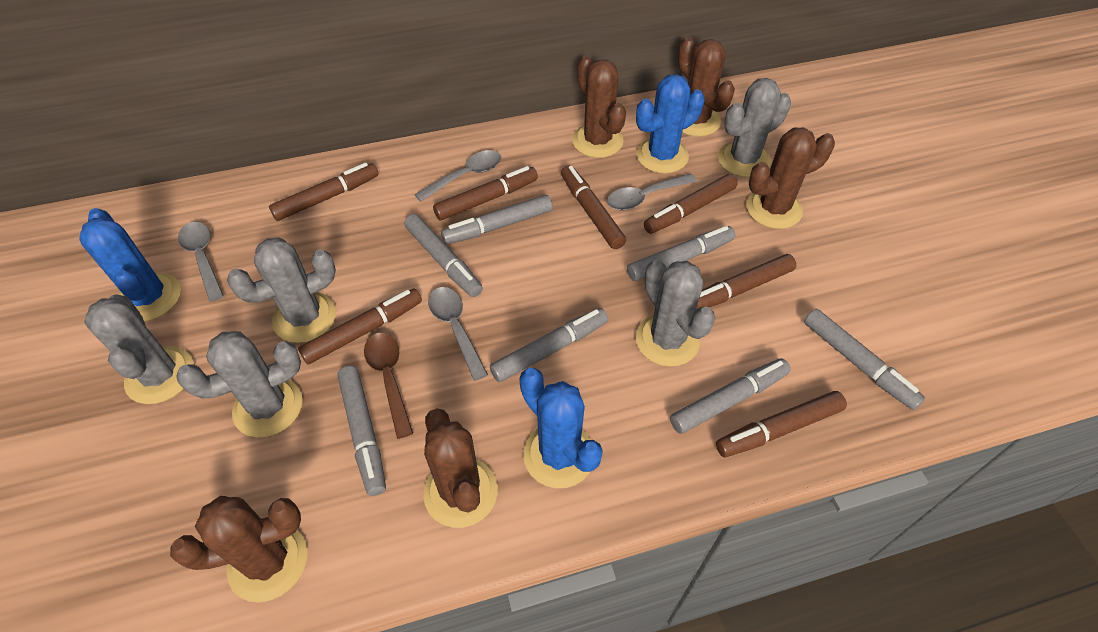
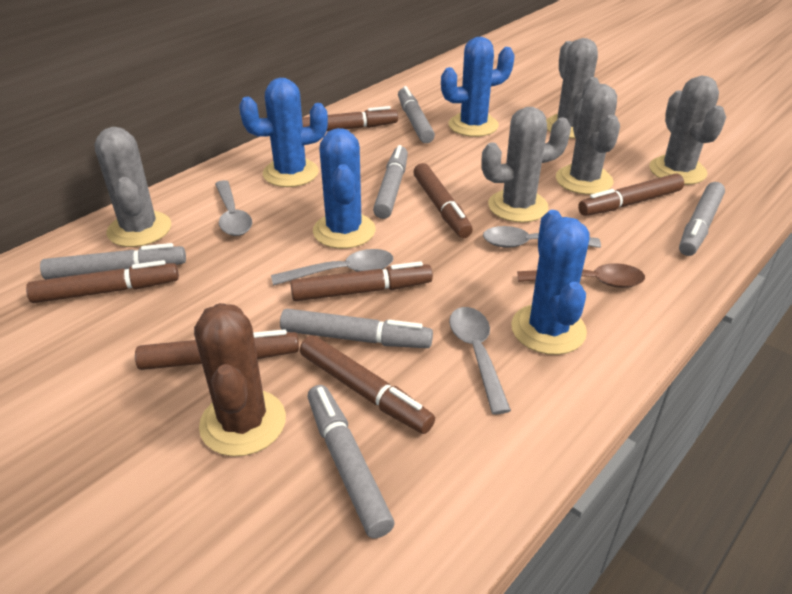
blue cactus: [79,208,181,322] [519,368,603,488] [636,74,704,173] = 3 -> [239,78,328,187] [313,128,375,249] [441,37,515,137] [511,210,589,355] = 4
brown cactus: [170,496,307,602] [423,409,498,528] [572,56,626,158] [678,37,735,137] [746,127,835,229] = 5 -> [194,303,286,456] = 1
grey marker: [337,366,386,496] [404,214,483,297] [441,195,553,244] [490,308,608,382] [627,226,735,281] [670,358,791,434] [804,309,925,410] = 7 -> [40,243,186,279] [280,309,433,348] [307,385,394,538] [373,145,408,219] [398,86,435,143] [679,182,725,256] = 6

